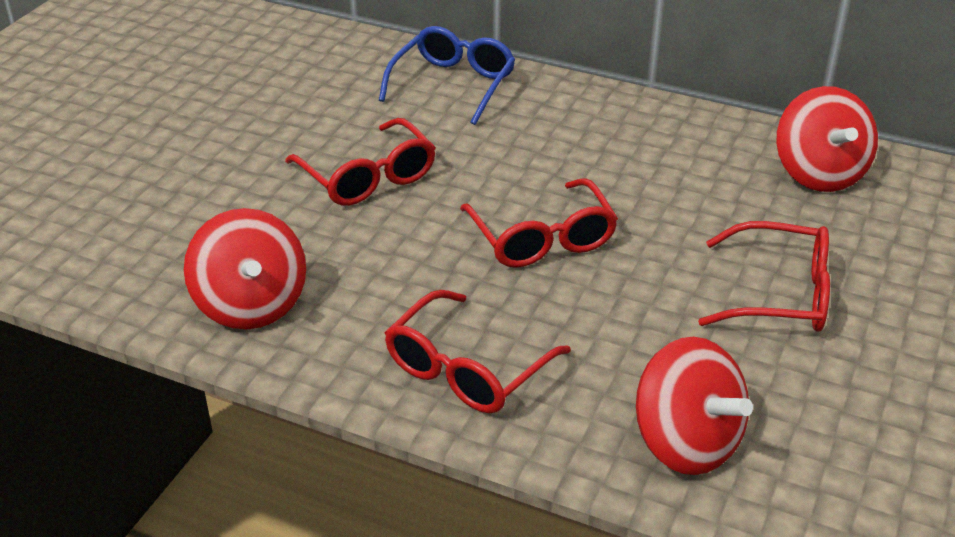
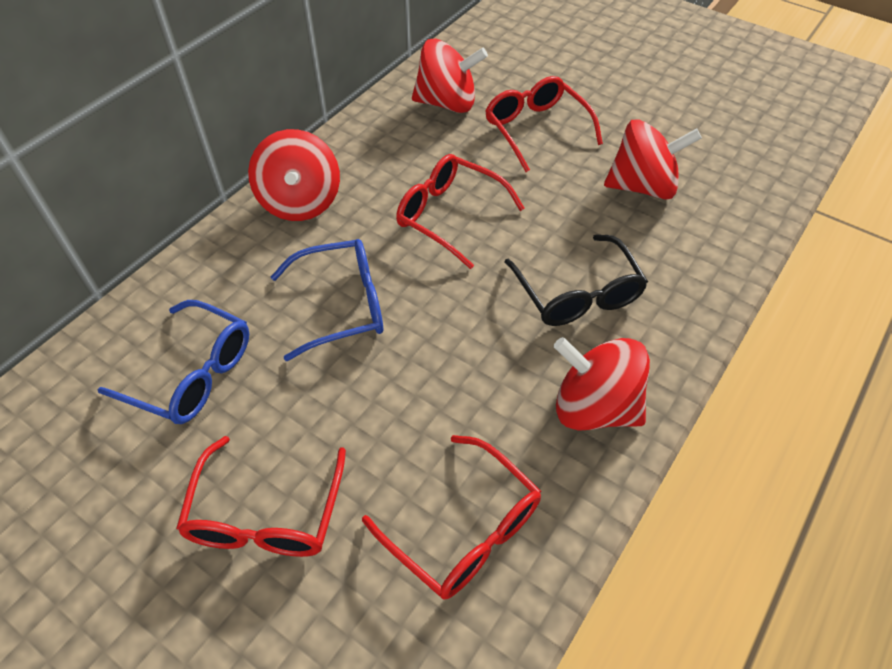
black glasses: none = 0 -> [505,234,648,326] = 1
blue glasses: [379,26,515,125] = 1 -> [98,300,249,424] [271,239,383,361] = 2
red spinning top: [184,208,306,329] [636,337,753,475] [776,86,878,192] = 3 -> [248,129,340,221] [412,38,488,113] [554,337,650,431] [604,119,702,200] = 4

